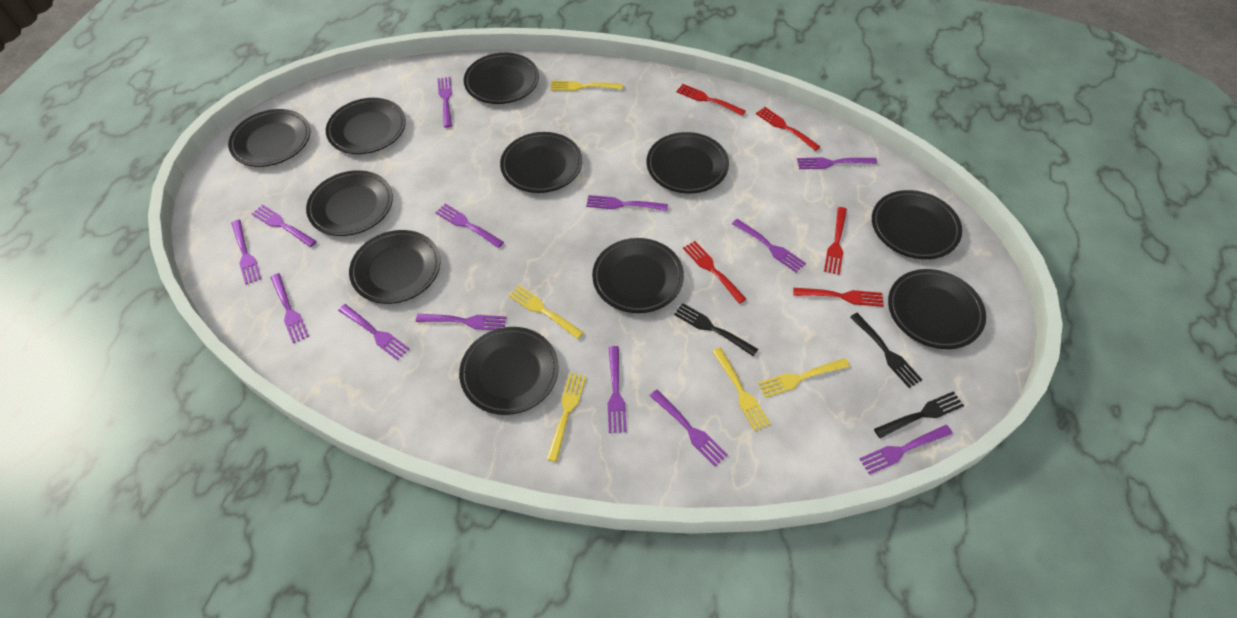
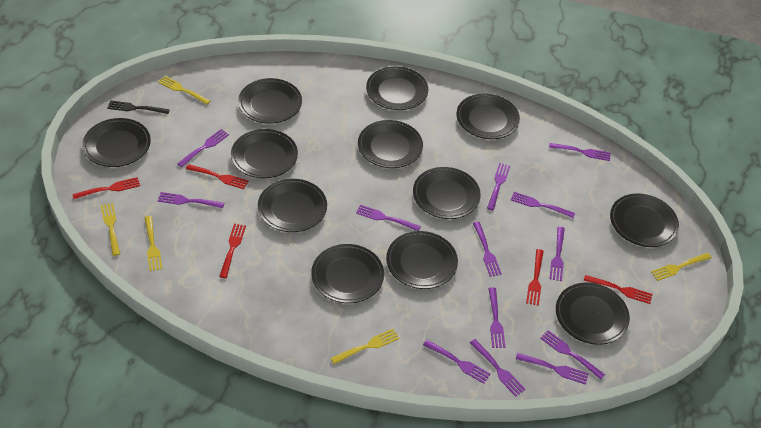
black fork: [674,303,758,356] [850,313,923,388] [874,391,964,438] = 3 -> [107,100,170,114] = 1
black plate: [228,109,310,167] [306,170,393,236] [326,98,406,154] [349,230,441,304] [459,327,559,415] [464,53,539,104] [500,132,582,193] [592,238,684,313] [647,132,729,193] [872,190,962,259] [888,269,986,349] = 11 -> [82,118,151,167] [231,129,298,178] [238,78,302,124] [258,179,327,232] [311,244,384,303] [358,120,423,168] [366,66,428,110] [386,231,458,289] [413,167,481,219] [456,93,520,139] [556,283,630,345] [610,194,679,247] = 12

